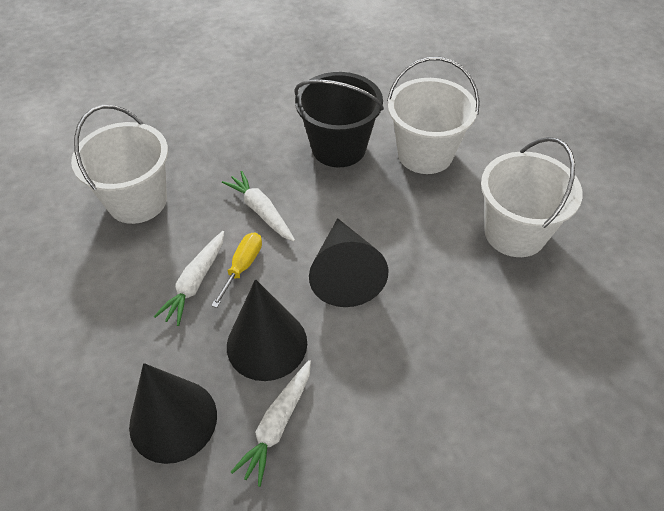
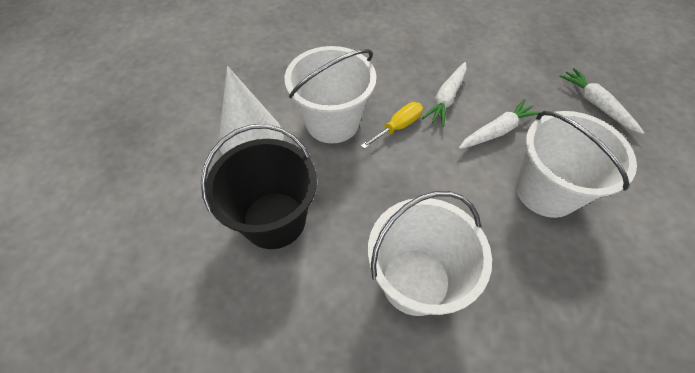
black cone: [129,363,217,464] [227,279,307,381] [309,218,388,307] = 3 -> none = 0
white cone: none = 0 -> [219,66,284,155] = 1

